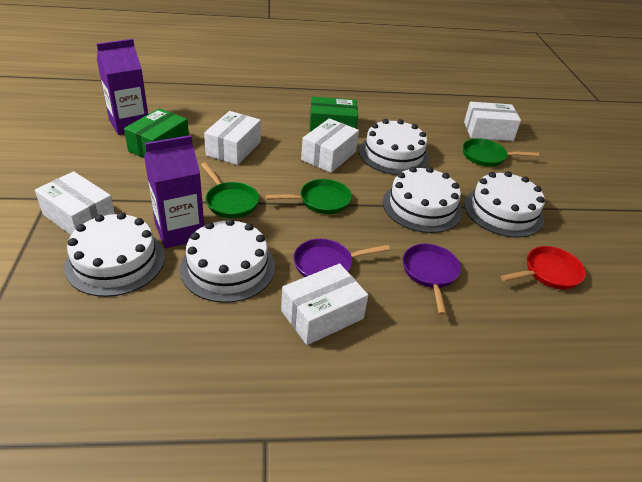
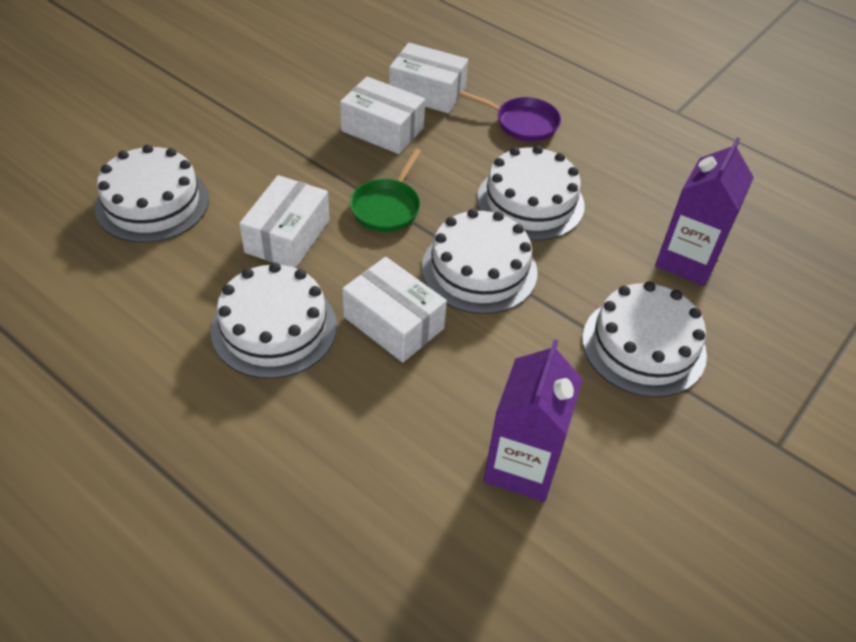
green box: [124,108,189,158] [310,97,358,132] = 2 -> none = 0
green pan: [201,162,259,218] [266,179,352,214] [463,138,539,167] = 3 -> [350,148,421,232] = 1
purple pan: [293,239,390,277] [403,244,461,315] = 2 -> [459,91,561,142] = 1
red pan: [501,246,586,289] = 1 -> none = 0
white box: [35,171,115,235] [204,111,261,165] [281,264,368,345] [301,118,359,173] [464,102,521,141] = 5 -> [239,175,330,268] [340,76,425,154] [342,257,447,363] [389,43,468,113] = 4

